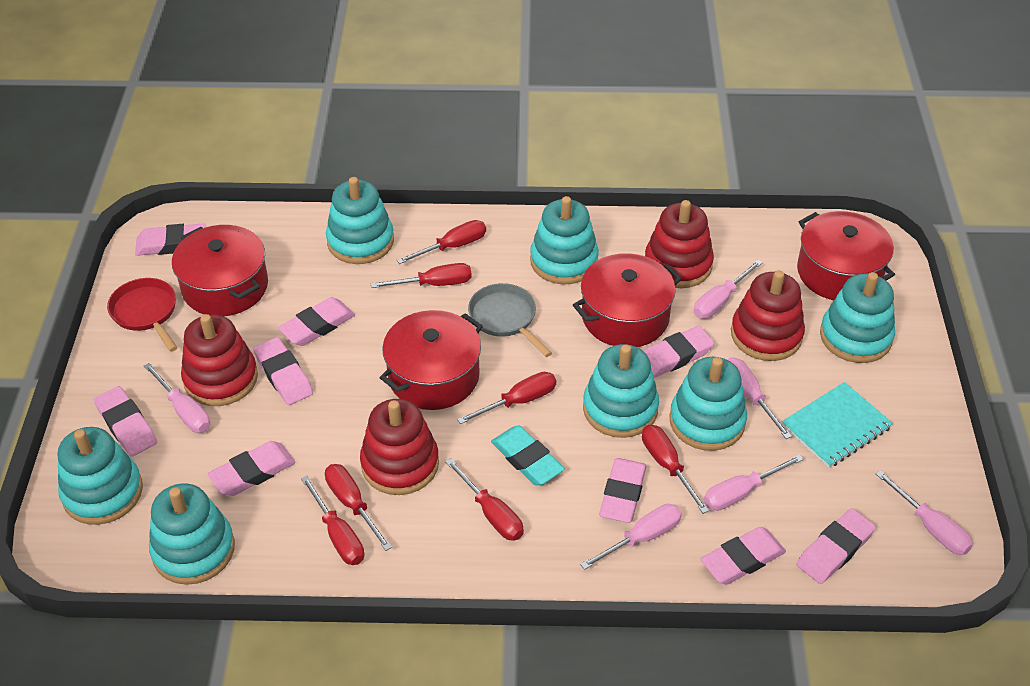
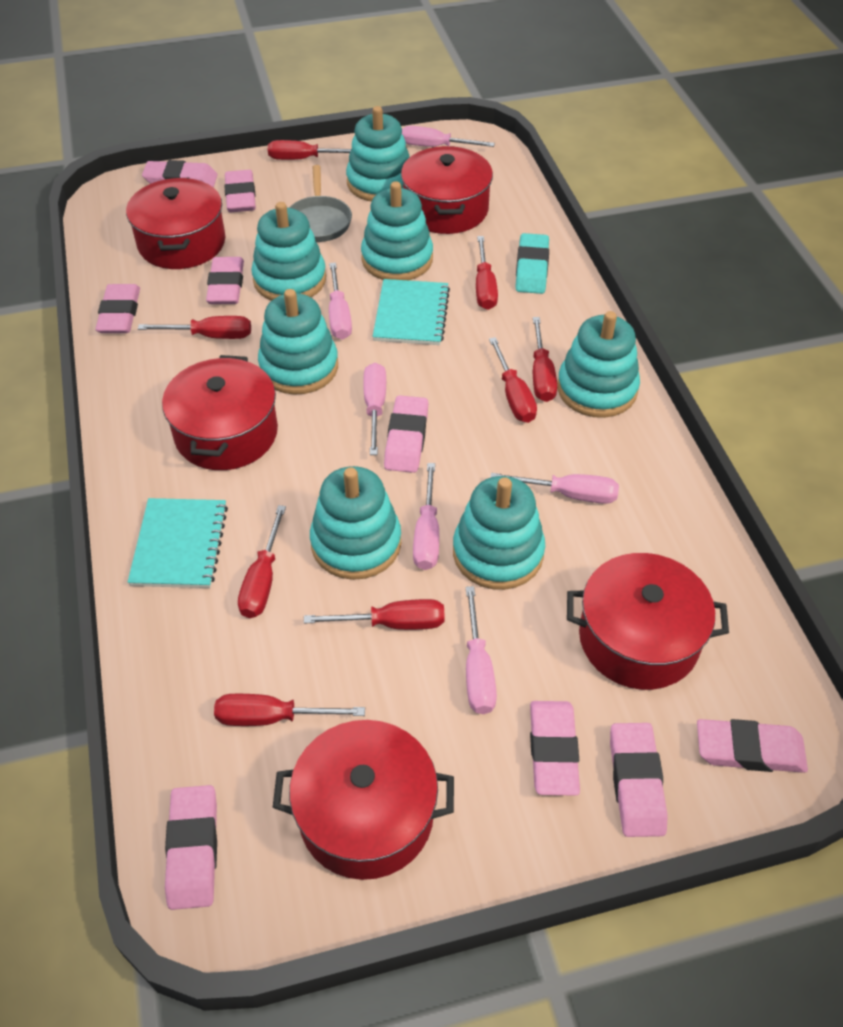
red pan: [107,278,178,352] = 1 -> none = 0
red pot: [172,225,268,316] [380,310,483,410] [573,253,682,347] [797,211,895,300] = 4 -> [126,178,225,269] [162,355,278,470] [273,720,454,880] [401,146,493,234] [567,553,729,690] = 5
red screwdriver: [301,476,364,565] [325,464,392,551] [371,263,472,288] [396,220,486,264] [445,458,524,541] [457,372,556,424] [642,425,709,514] = 7 -> [138,316,251,339] [214,694,365,726] [238,505,286,618] [268,140,351,160] [304,599,445,630] [476,236,498,310] [489,337,537,423] [533,317,557,402] = 8
red stacking toy: [181,314,258,406] [360,399,439,495] [645,200,714,288] [731,270,805,361] = 4 -> none = 0
turquoise notebook: [782,382,893,468] = 1 -> [128,498,228,588] [373,279,450,345] = 2

